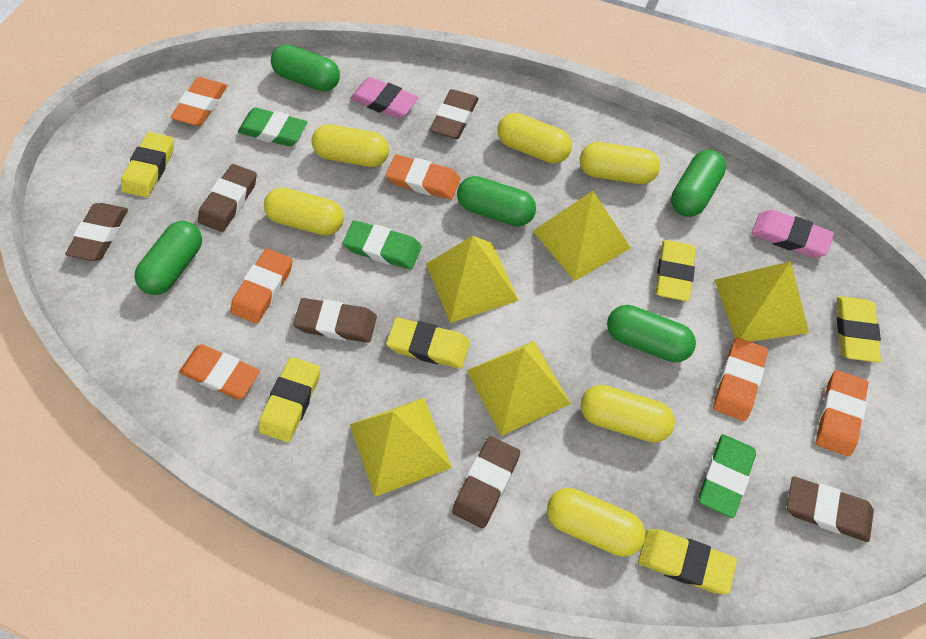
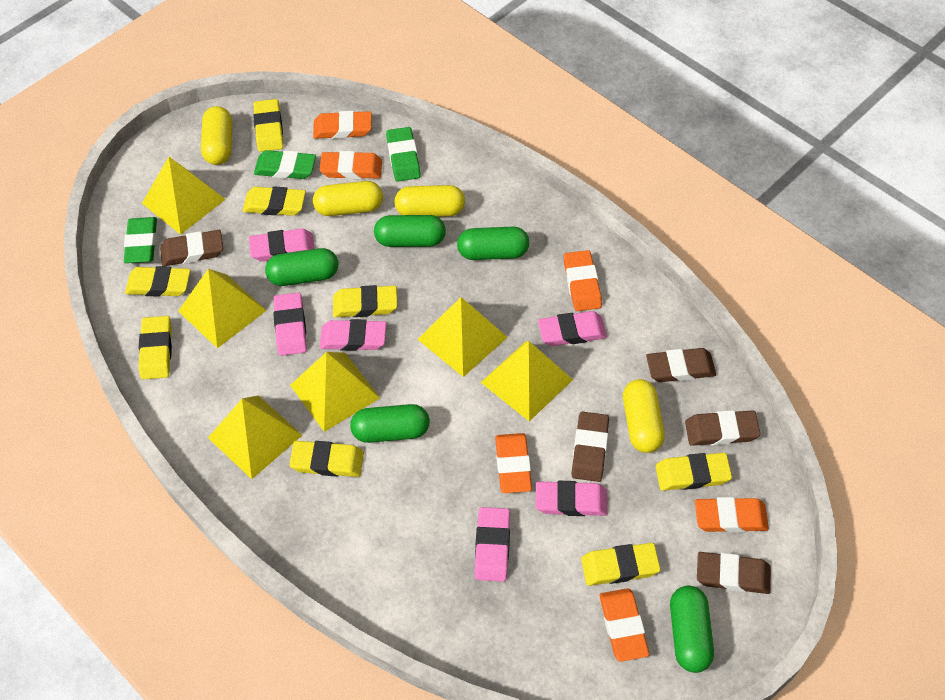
brown eraser: [65,203,128,261] [198,164,257,232] [293,298,377,343] [429,89,479,139] [452,436,520,529] [787,476,874,542] = 6 -> [160,230,223,266] [571,412,609,482] [646,348,716,382] [685,410,760,446] [697,552,771,594] = 5
pink eraser: [350,77,419,119] [751,210,834,258] = 2 -> [249,228,315,262] [273,292,307,356] [320,319,386,351] [475,507,510,582] [536,481,607,516] [538,311,607,346] = 6
yellow capsule: [264,188,344,236] [312,125,389,167] [497,113,572,163] [547,488,645,557] [580,142,660,184] [580,385,675,443] = 6 -> [201,106,232,165] [313,181,383,216] [394,185,465,217] [623,379,665,453] = 4
yellow eraser: [121,132,174,197] [259,357,320,442] [386,318,470,369] [638,529,737,595] [656,240,696,301] [837,296,881,363] = 6 -> [125,266,191,297] [139,316,172,379] [243,187,306,216] [253,99,283,152] [289,441,364,477] [333,285,397,317] [581,543,661,586] [655,453,732,491] = 8
yellow pyramid: [350,398,452,497] [426,236,519,323] [466,341,571,436] [533,191,631,281] [714,261,809,342] = 5 -> [142,157,226,235] [178,269,267,348] [208,395,302,479] [290,352,380,432] [417,297,508,377] [481,341,573,422] = 6

